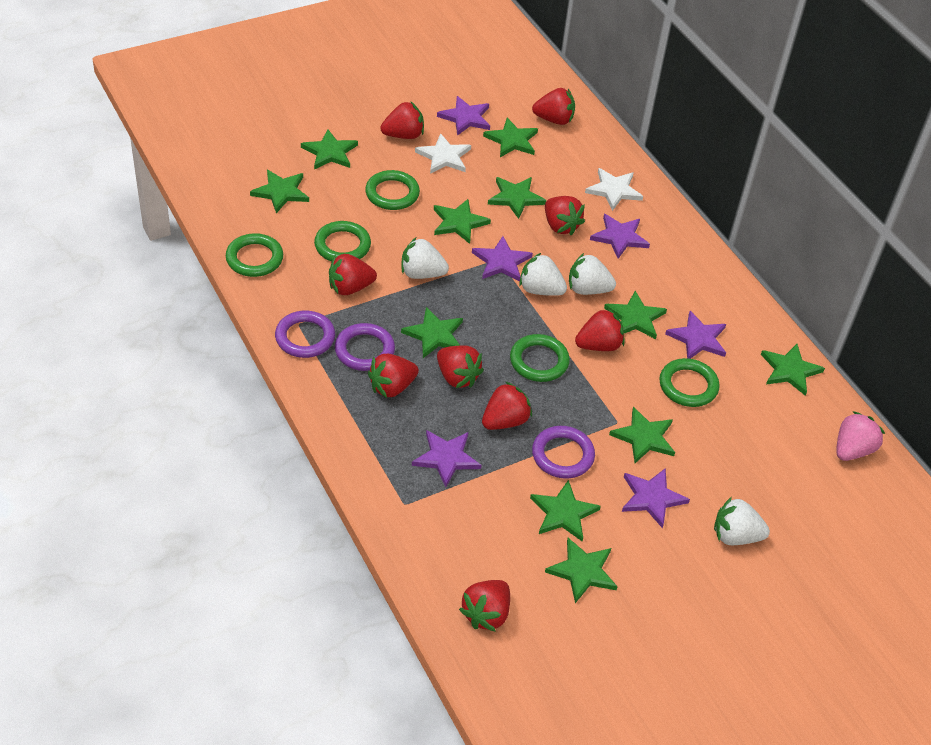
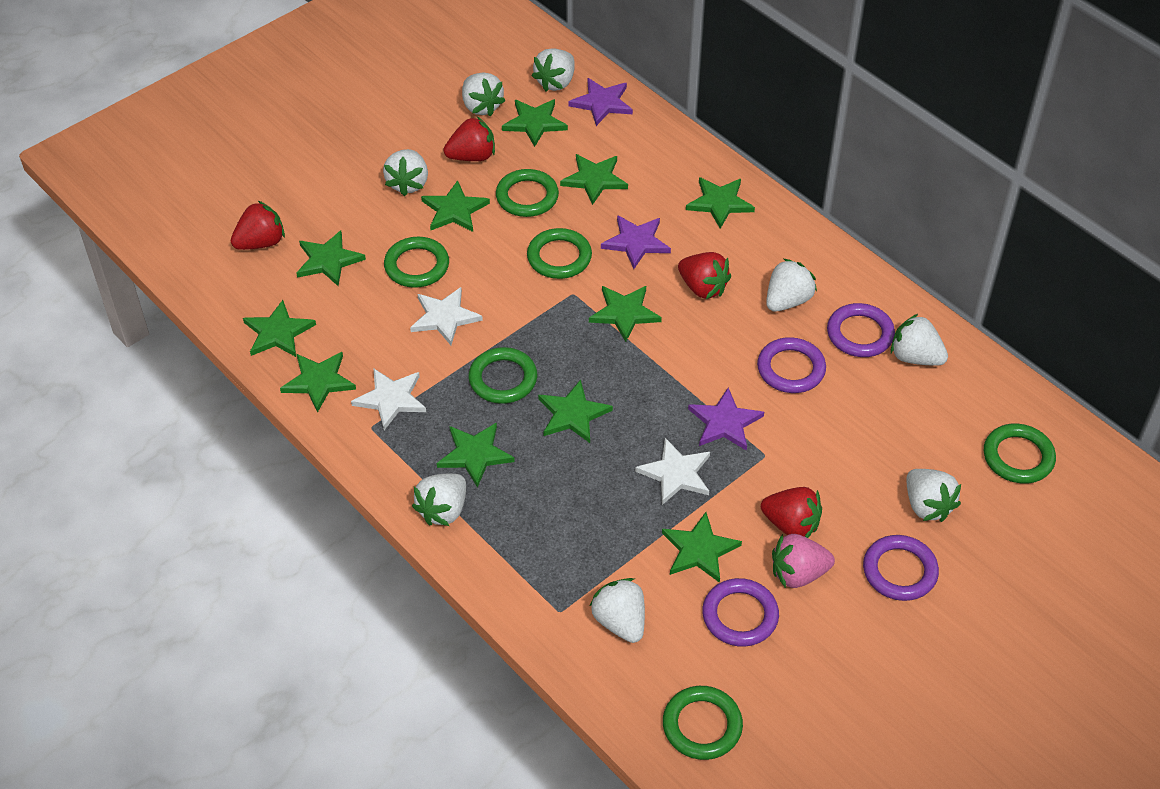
green ring: [226,233,283,277] [314,221,371,261] [365,170,420,210] [510,334,570,382] [659,358,720,407] = 5 -> [384,237,449,288] [469,347,537,404] [496,169,559,217] [527,228,592,279] [663,686,743,760] [984,424,1056,484] = 6
purple ring: [275,311,335,358] [335,323,395,371] [532,426,595,479] = 3 -> [702,578,779,647] [757,337,826,393] [827,303,895,357] [863,535,939,601] = 4
purple star: [412,430,481,487] [437,96,490,136] [472,236,533,282] [590,214,650,259] [622,468,690,528] [665,311,726,359] = 6 -> [568,78,633,126] [601,215,671,269] [688,388,764,451] = 3
red strawberry: [329,254,377,295] [368,354,419,398] [380,101,424,139] [437,345,484,388] [459,580,510,632] [482,382,532,430] [532,88,575,125] [545,196,585,235] [575,308,625,351] = 9 -> [231,201,285,250] [444,116,495,161] [678,252,731,299] [761,487,822,538] = 4
white star: [415,133,471,174] [585,168,643,211] = 2 -> [351,369,426,430] [410,287,483,345] [635,438,710,505] = 3
white strawberry: [402,238,449,279] [519,253,567,296] [569,253,616,295] [714,497,770,545] = 4 -> [383,149,428,196] [412,474,466,526] [462,73,505,116] [532,48,575,91] [589,578,645,643] [766,259,817,311] [891,314,948,366] [906,469,961,522] = 8

